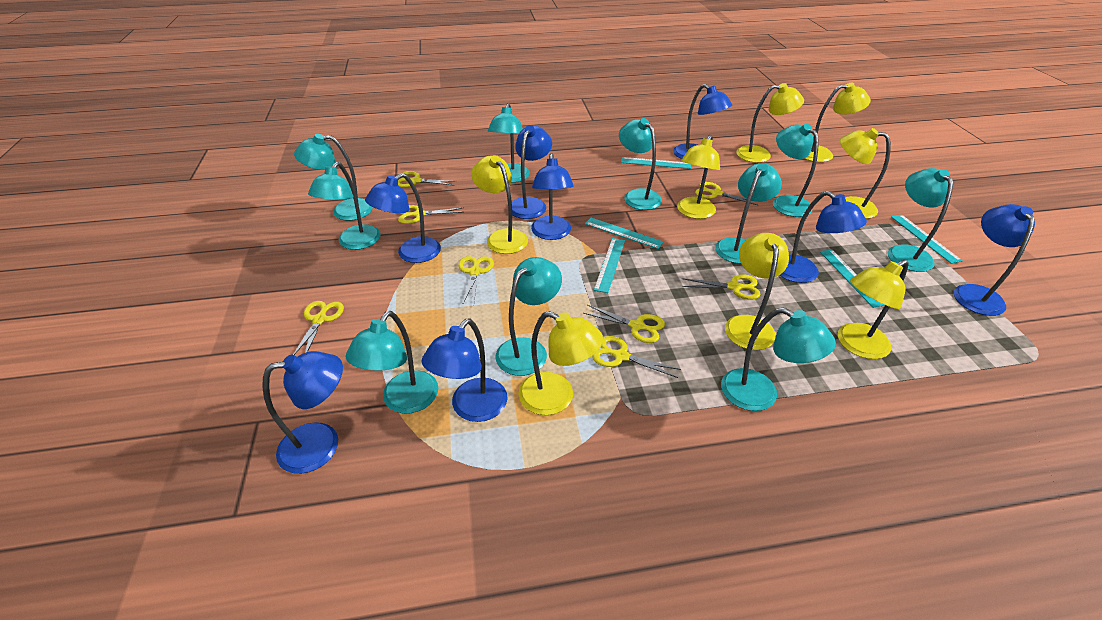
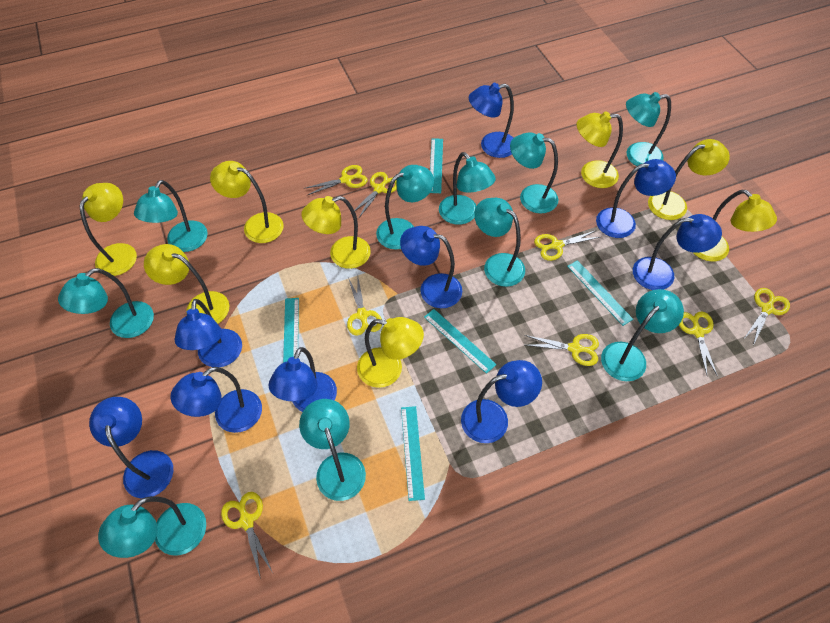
blue lamp: [262,351,343,474] [365,173,441,263] [422,318,508,422] [512,125,552,219] [531,153,574,240] [673,84,732,159] [780,191,867,283] [954,204,1035,316] = 8 -> [89,397,173,498] [170,367,262,433] [174,299,242,367] [269,347,337,412] [400,226,462,308] [461,360,542,443] [469,83,514,158] [596,159,676,238] [633,214,722,290] = 9

